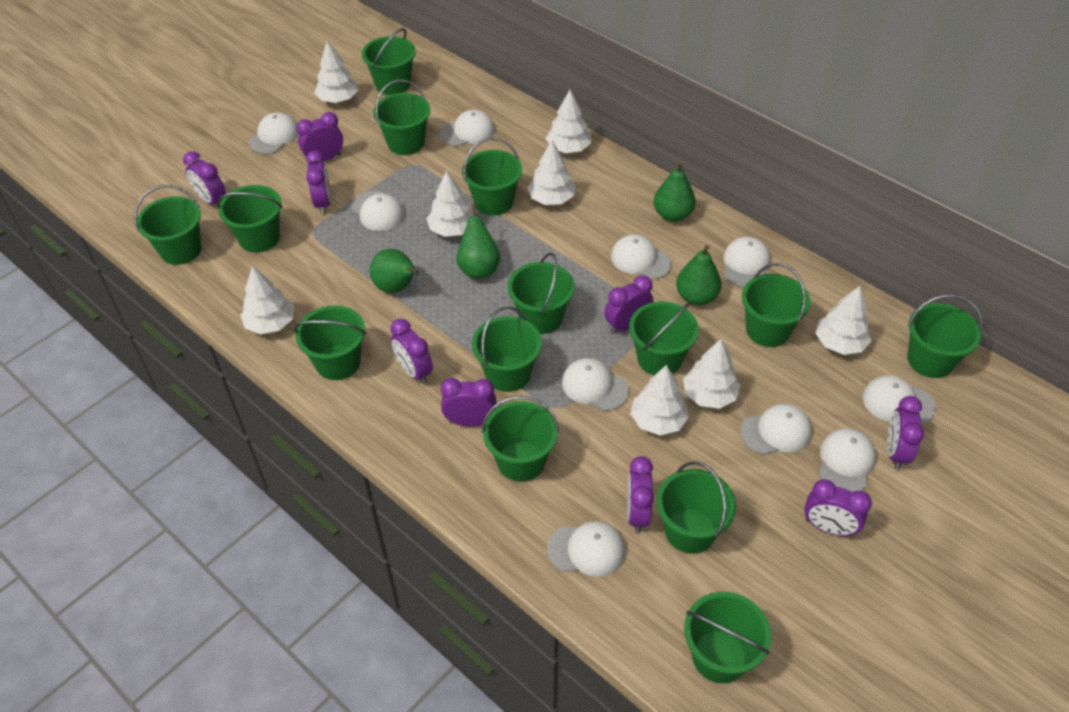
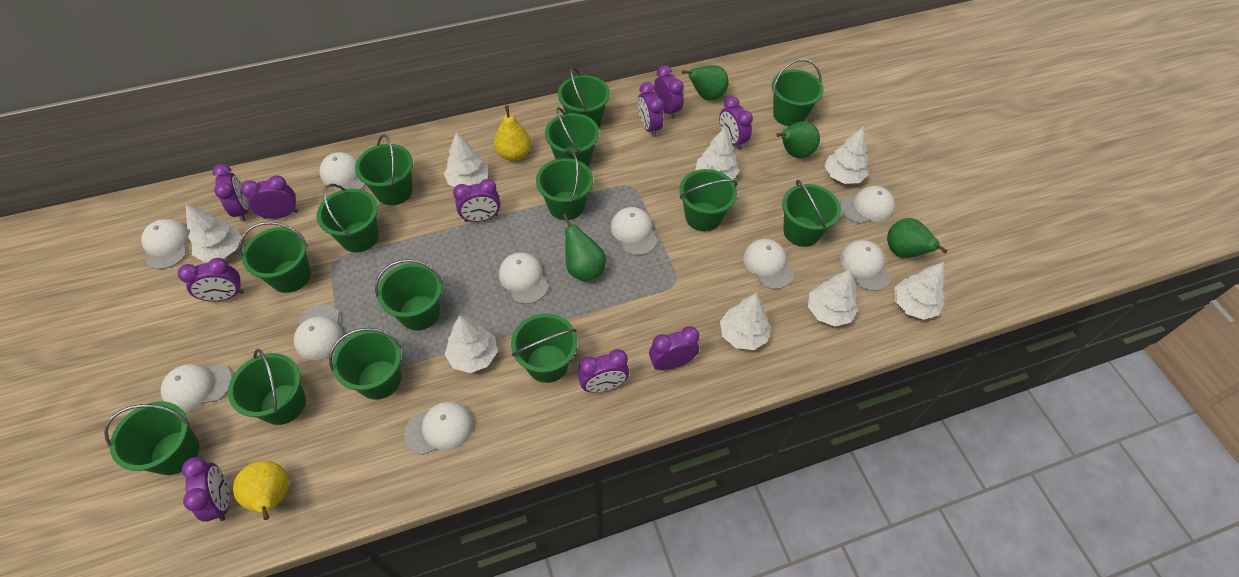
purple clock: [183,151,226,205] [296,112,343,163] [306,151,331,214] [390,319,433,384] [441,378,497,427] [605,275,653,334] [627,456,654,533] [804,479,872,536] [887,396,924,470] = 9 -> [178,258,244,302] [182,457,230,522] [213,164,249,222] [241,175,298,219] [453,179,500,222] [578,349,629,393] [638,82,664,137] [649,326,699,370] [654,65,684,119] [719,96,753,150] = 10
yellow pear: none = 0 -> [233,461,289,520] [494,106,531,161] = 2

